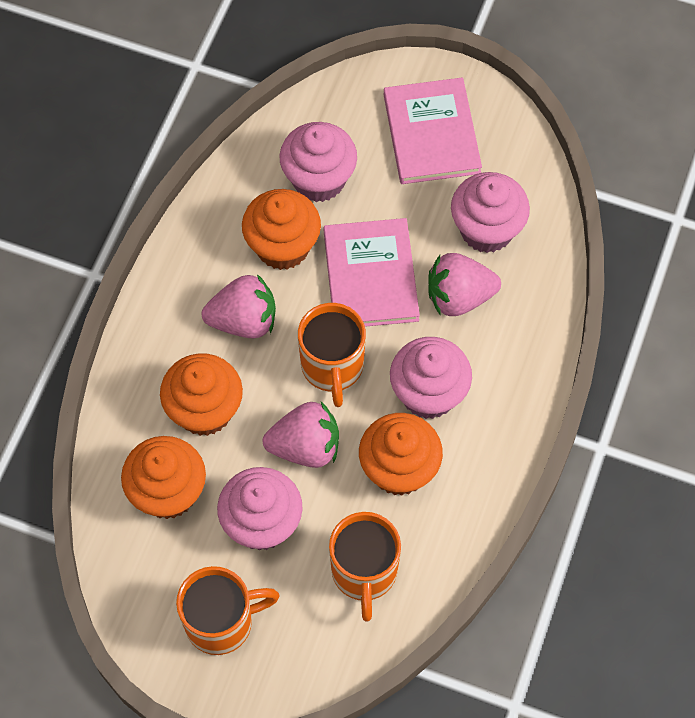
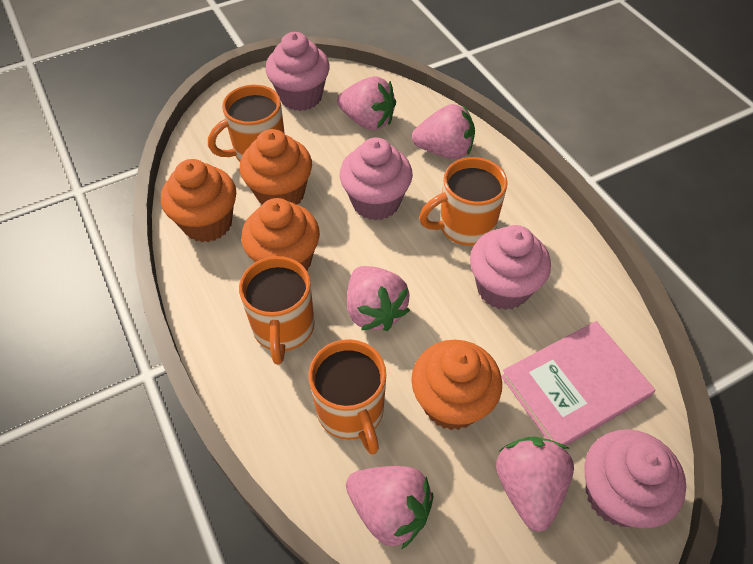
orange mug: [176,566,280,655] [298,303,366,407] [329,512,401,622] = 3 -> [208,85,285,162] [239,256,315,365] [309,339,386,455] [419,157,508,245] = 4
pink book: [324,218,420,327] [384,77,482,184] = 2 -> [501,321,655,446] = 1
pink strawberry: [202,274,276,338] [263,402,339,468] [428,253,501,316] = 3 -> [337,76,396,130] [346,466,434,550] [347,266,410,331] [412,104,475,159] [496,437,574,532] = 5

